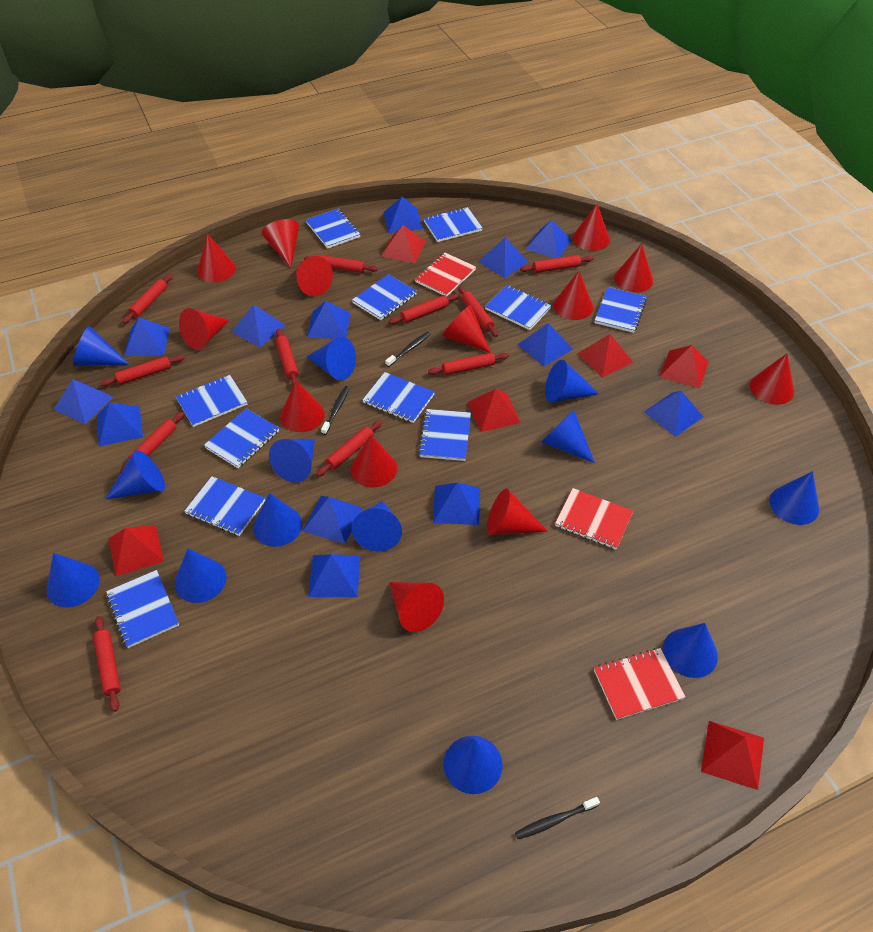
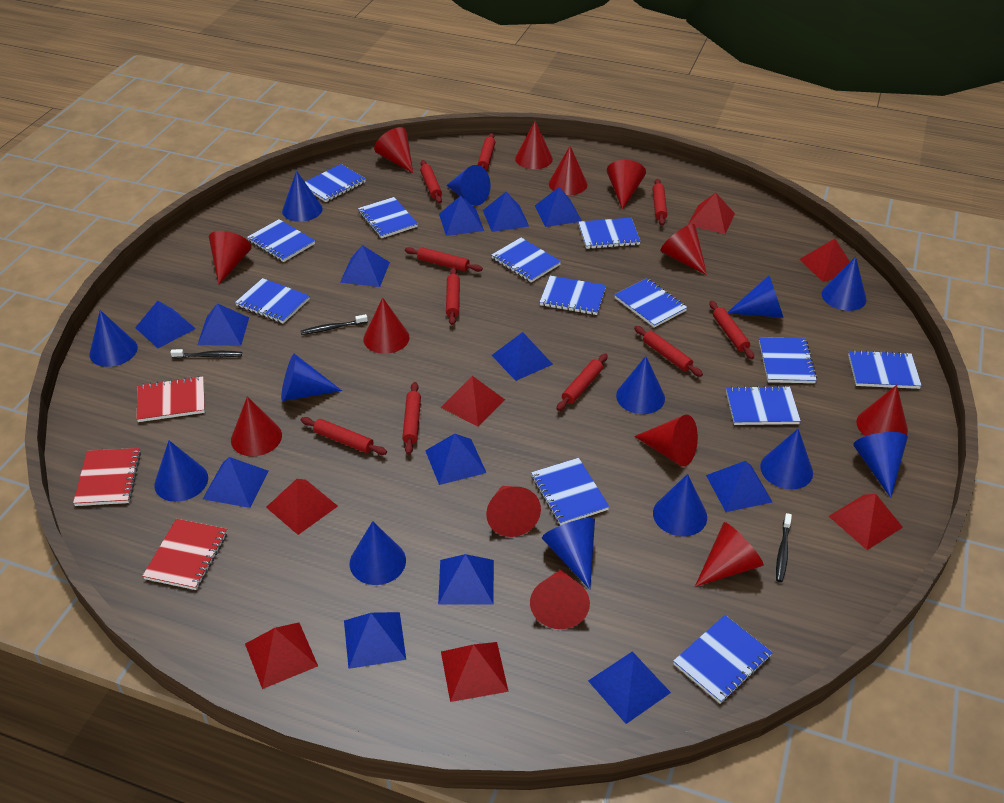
blue notebook: [106,570,179,648] [176,375,247,427] [184,476,265,536] [204,408,279,468] [306,209,360,249] [352,274,417,320] [363,372,435,423] [418,409,471,461] [424,207,483,242] [485,285,552,330] [595,287,647,333] = 11 -> [235,278,310,324] [247,219,315,262] [305,164,366,202] [358,197,418,238] [491,238,561,282] [531,458,609,525] [540,276,606,315] [578,218,641,249] [614,278,687,328] [673,615,773,704] [726,385,801,425] [759,337,817,383] [848,350,922,389] = 13
red pyramid: [109,525,164,576] [381,225,426,263] [467,389,521,432] [577,334,633,378] [659,345,708,389] [701,721,764,790] = 6 -> [245,623,318,689] [266,479,338,535] [440,376,505,426] [441,642,509,702] [688,193,735,234] [799,239,850,282] [829,494,903,550] = 7
red rolling pin: [93,616,121,712] [100,355,185,386] [120,412,184,473] [123,274,173,324] [276,329,299,386] [304,255,378,273] [316,420,382,477] [389,294,460,324] [428,352,509,375] [458,286,498,337] [520,255,593,273] = 11 -> [301,417,387,455] [402,382,421,455] [405,247,483,272] [420,160,442,204] [446,267,460,325] [478,133,495,170] [557,353,608,411] [634,326,703,377] [653,179,667,226] [709,301,754,359] = 10

